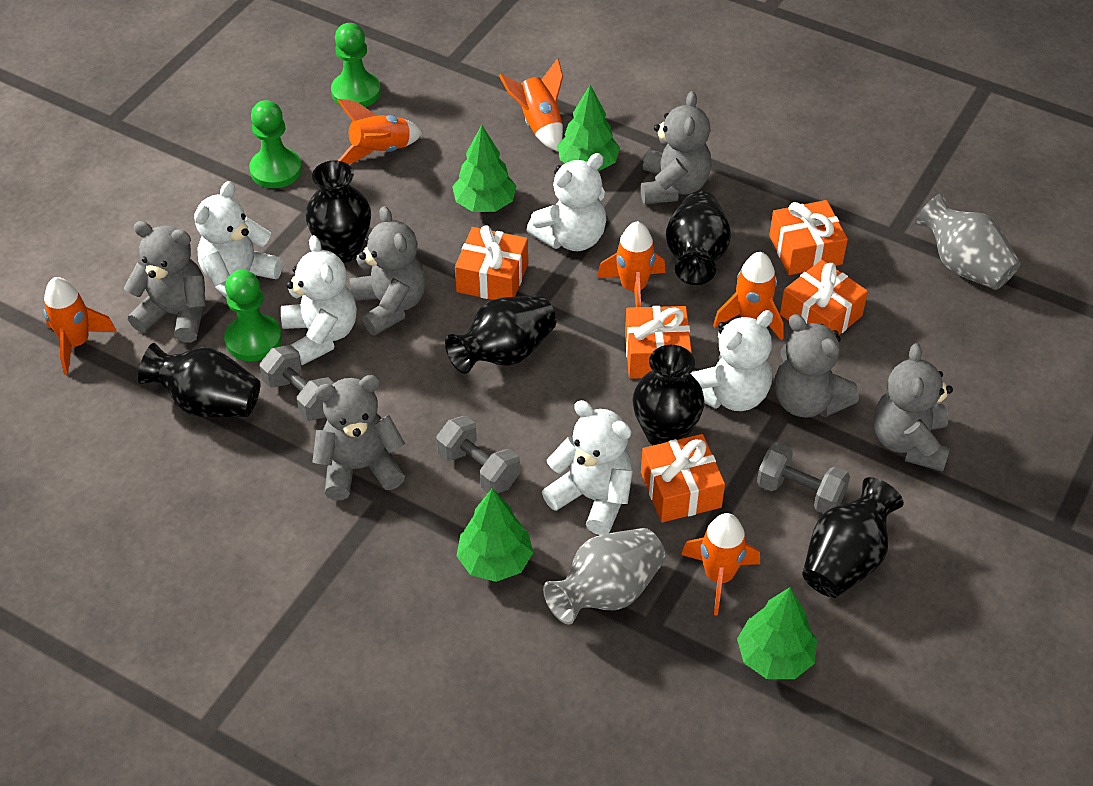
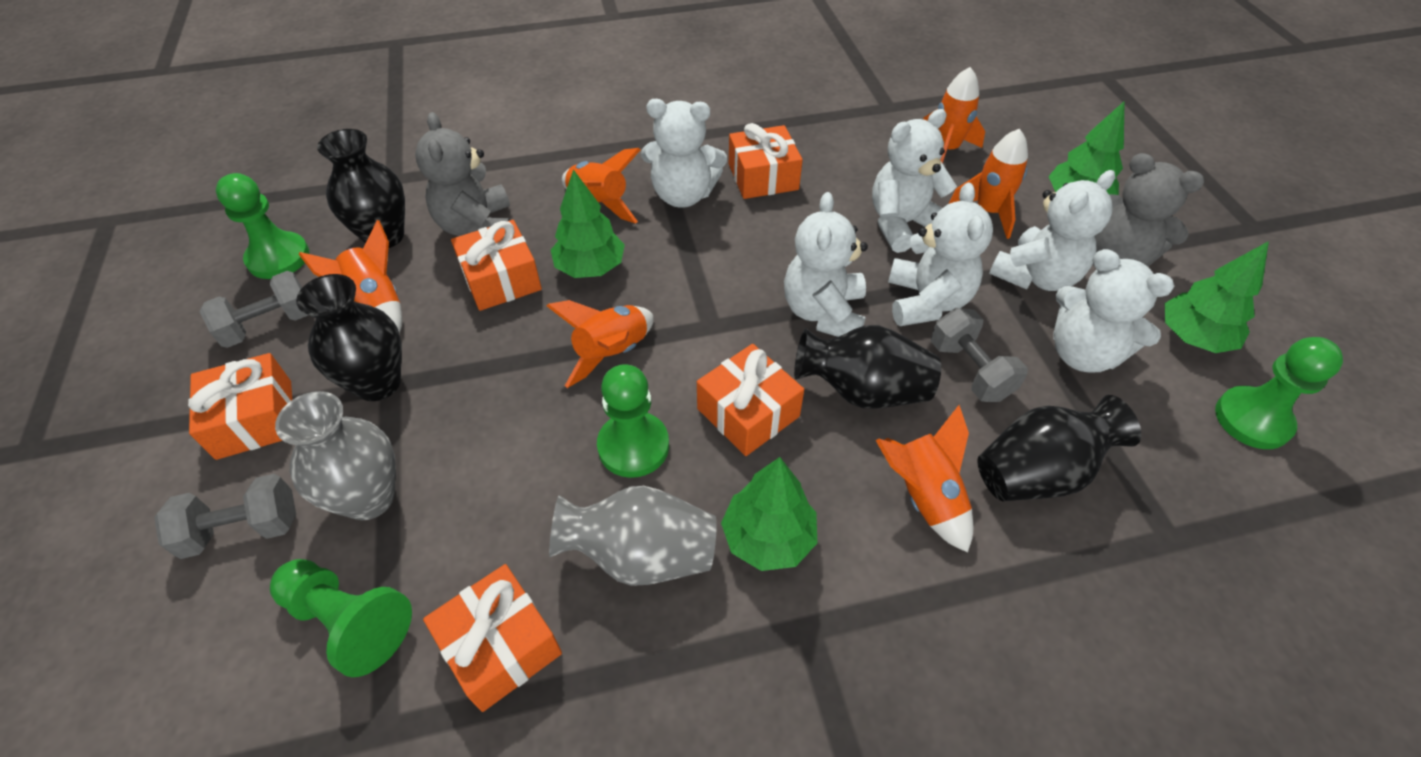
black vase: [138,343,260,417] [306,160,371,263] [445,296,556,374] [633,345,705,445] [666,191,731,285] [802,477,904,598] = 6 -> [296,274,402,401] [317,129,405,248] [794,325,941,409] [977,395,1141,501] = 4
green pawn: [224,270,282,361] [249,100,302,188] [331,23,381,107] = 3 -> [216,173,309,279] [270,559,412,677] [597,364,669,478] [1215,337,1343,449] = 4
grey teddy bear: [124,221,206,343] [312,375,405,500] [349,206,426,335] [641,91,712,204] [774,314,859,417] [873,343,953,472] = 6 -> [415,112,511,236] [1095,153,1204,267] = 2
white teddy bear: [194,181,283,299] [281,235,357,365] [527,153,607,251] [542,400,633,535] [690,310,773,411] = 5 -> [641,99,727,208] [784,192,868,337] [872,109,957,253] [888,183,993,326] [989,170,1115,291] [1053,249,1174,373] = 6

